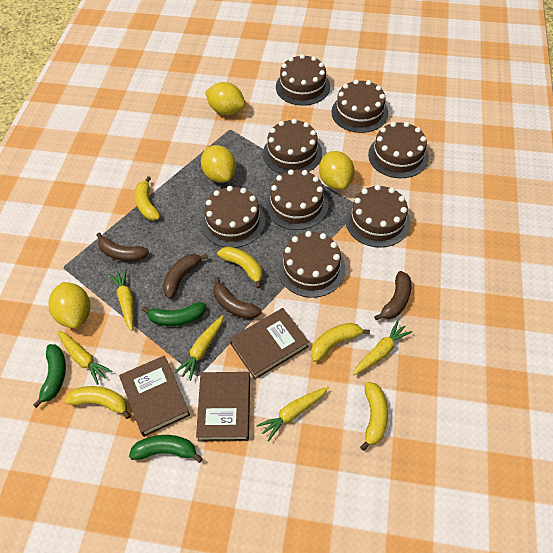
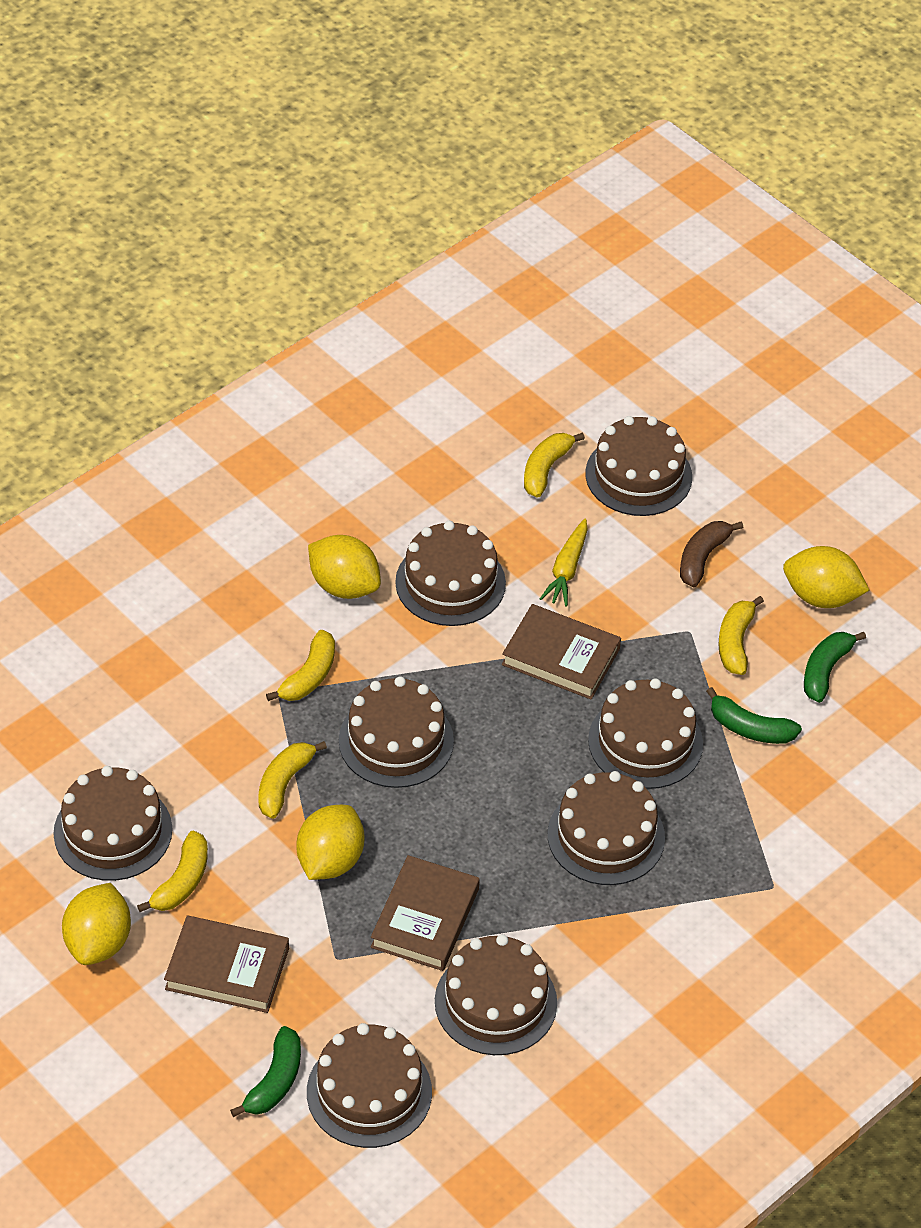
brown banana: [97,233,149,261] [163,254,208,299] [213,276,262,319] [374,271,411,320] = 4 -> [680,521,743,587] = 1
yellow carrot: [57,331,112,385] [109,269,134,331] [174,315,224,381] [256,387,328,442] [353,320,412,376] = 5 -> [540,519,588,606] = 1

